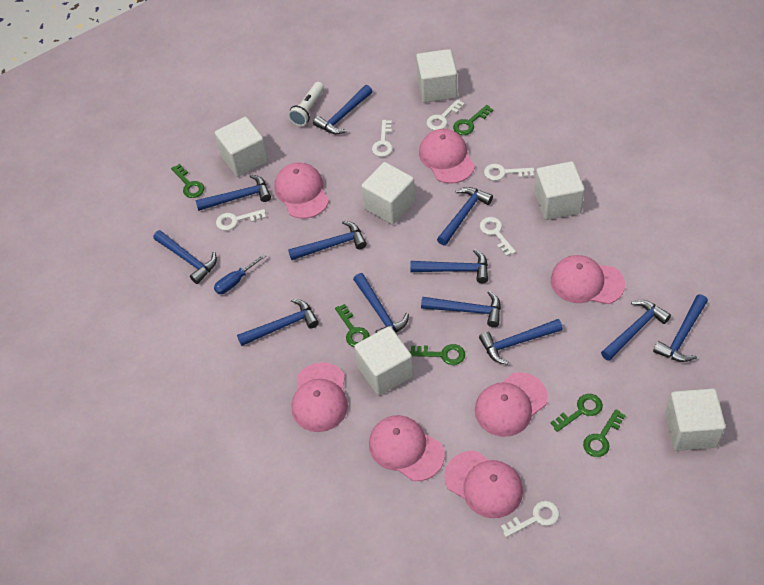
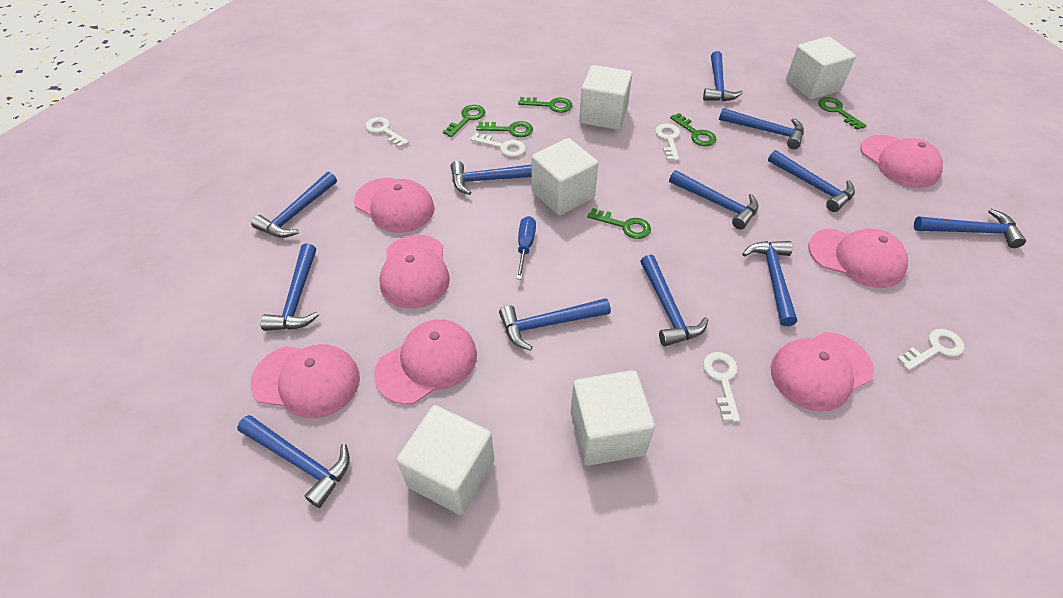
white cube: [215,117,268,177] [354,326,413,395] [361,162,415,225] [416,49,457,103] [535,161,585,220] [665,388,726,451] = 6 -> [397,405,494,515] [531,138,598,216] [571,370,655,466] [579,65,632,130] [786,37,856,100] = 5
white flashlight: [288,82,324,126] = 1 -> none = 0
white key: [216,209,266,231] [372,120,393,157] [427,99,465,130] [480,217,516,256] [484,164,534,181] [501,501,559,537] = 6 -> [365,117,409,148] [470,133,526,157] [655,124,680,161] [703,352,740,422] [897,329,964,371] = 5

